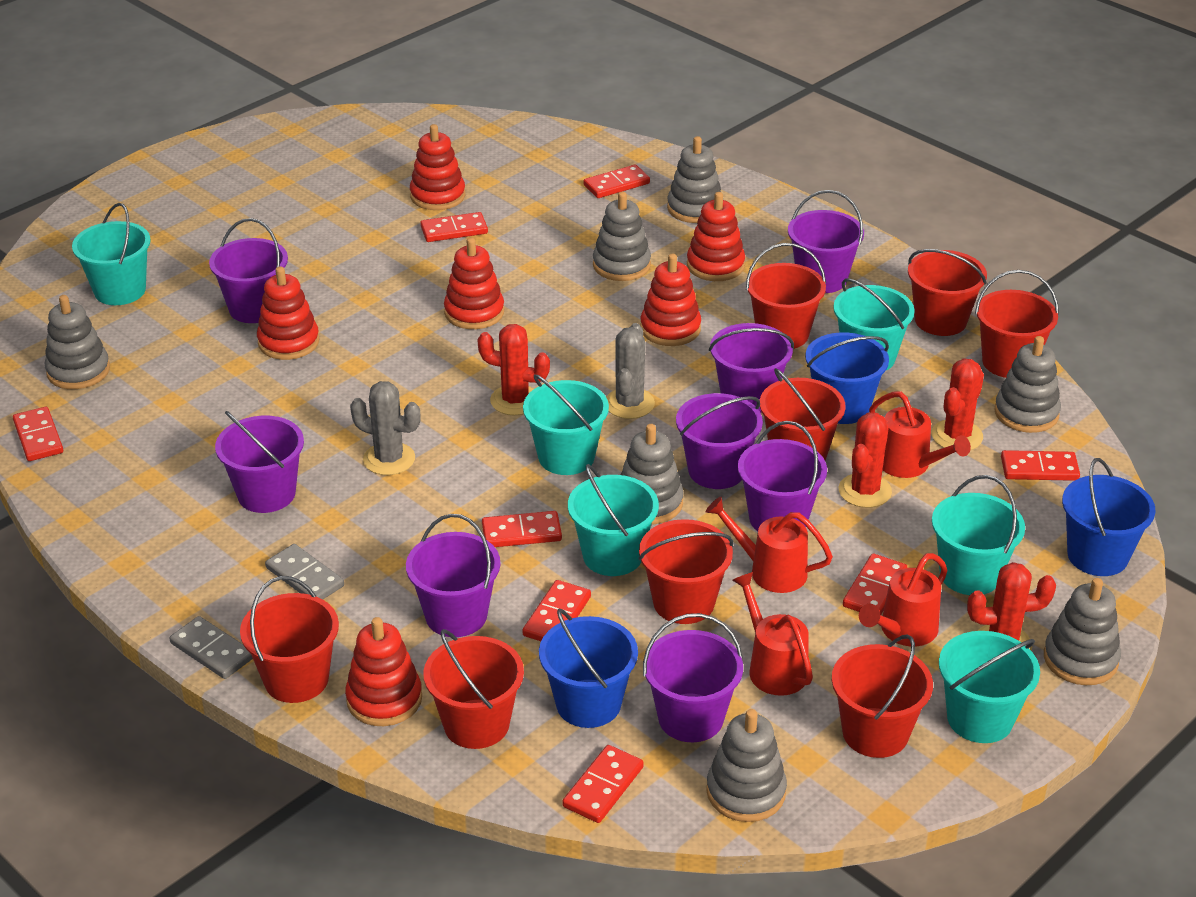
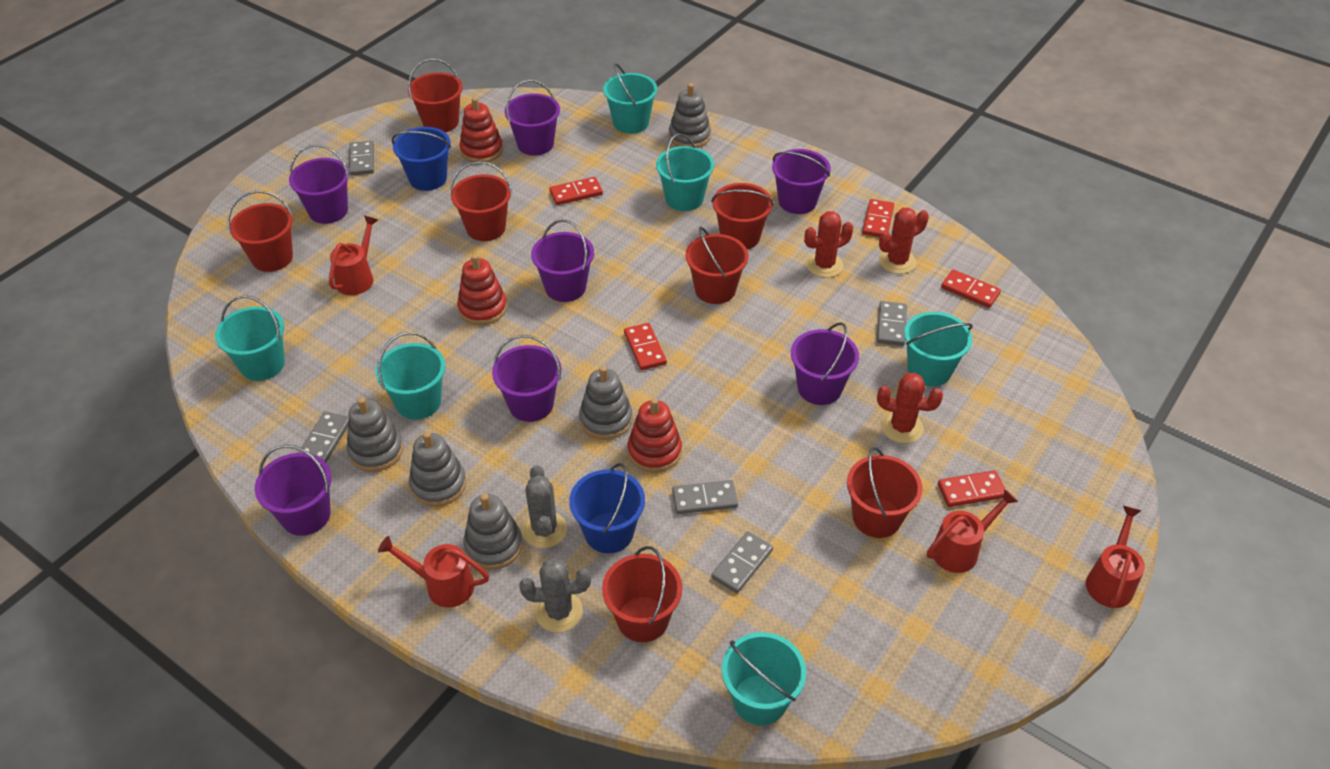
blue bucket: [539,608,638,728] [805,333,889,424] [1062,458,1156,576] = 3 -> [392,127,451,191] [569,463,645,553] = 2
grey domino: [170,616,253,679] [265,544,344,599] = 2 -> [298,411,349,462] [349,141,374,176] [672,480,738,514] [711,531,773,593] [877,301,907,346] = 5
grey stacking toy: [45,295,110,389] [593,192,651,281] [621,424,684,524] [667,136,721,223] [706,709,787,822] [994,336,1061,433] [1044,578,1121,685] = 7 -> [347,397,403,472] [409,431,466,507] [463,494,523,570] [579,366,633,440] [669,83,711,148] = 5
purple bucket: [209,218,288,323] [215,411,304,513] [406,514,500,637] [643,613,743,742] [676,393,763,489] [709,323,794,413] [738,421,827,531] [788,190,864,293] = 8 -> [255,445,331,536] [289,145,349,224] [492,335,561,422] [504,80,560,156] [531,219,594,302] [772,149,831,214] [791,322,859,405] = 7
red bucket: [240,576,339,703] [423,629,524,749] [638,519,733,624] [746,243,826,349] [760,368,846,461] [832,634,933,758] [908,249,987,336] [975,270,1059,378] = 8 -> [228,190,293,272] [408,58,463,133] [450,161,512,241] [602,546,682,642] [686,226,748,304] [711,183,774,249] [847,447,923,538] = 7
red cactus: [477,324,550,415] [839,412,892,508] [932,358,984,450] [967,562,1056,651] = 4 -> [804,211,853,278] [877,373,943,443] [879,207,929,274] = 3
red domino: [13,407,63,461] [420,212,488,242] [482,511,562,547] [522,580,591,641] [562,745,644,823] [584,165,650,198] [843,554,907,615] [1001,450,1080,481] = 8 -> [549,177,603,205] [624,323,667,370] [862,199,894,237] [938,470,1005,507] [941,270,1001,308] = 5
red stacking toy: [257,266,320,360] [345,617,422,726] [410,124,465,210] [444,238,504,329] [641,253,701,346] [687,192,745,281] = 6 -> [457,254,507,325] [459,97,503,162] [628,398,682,473] = 3

